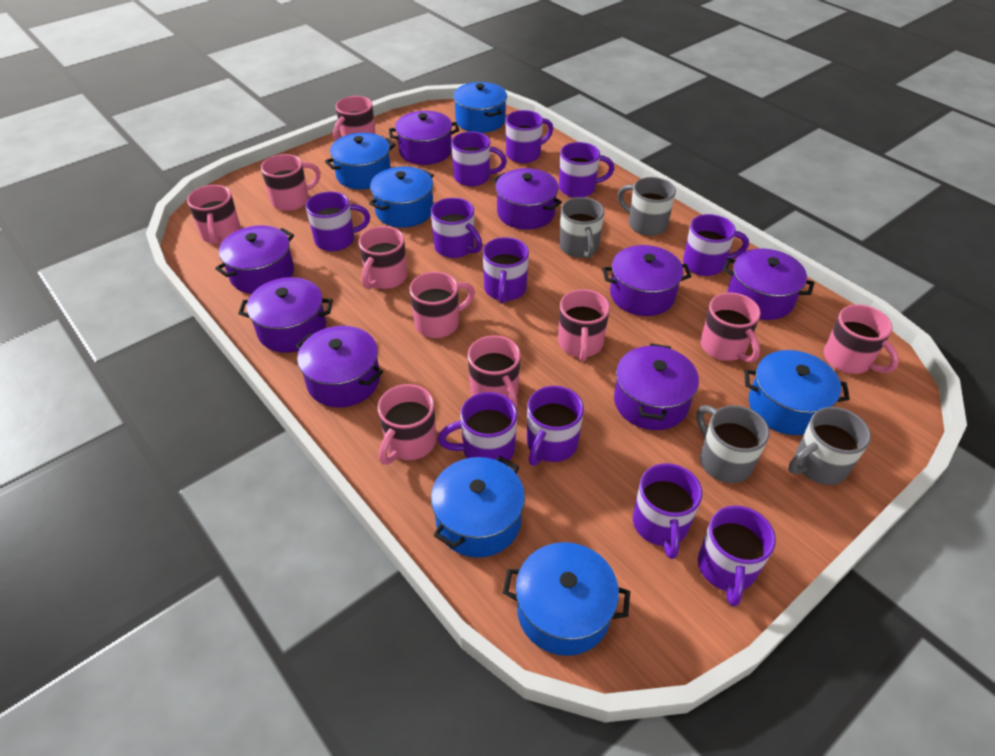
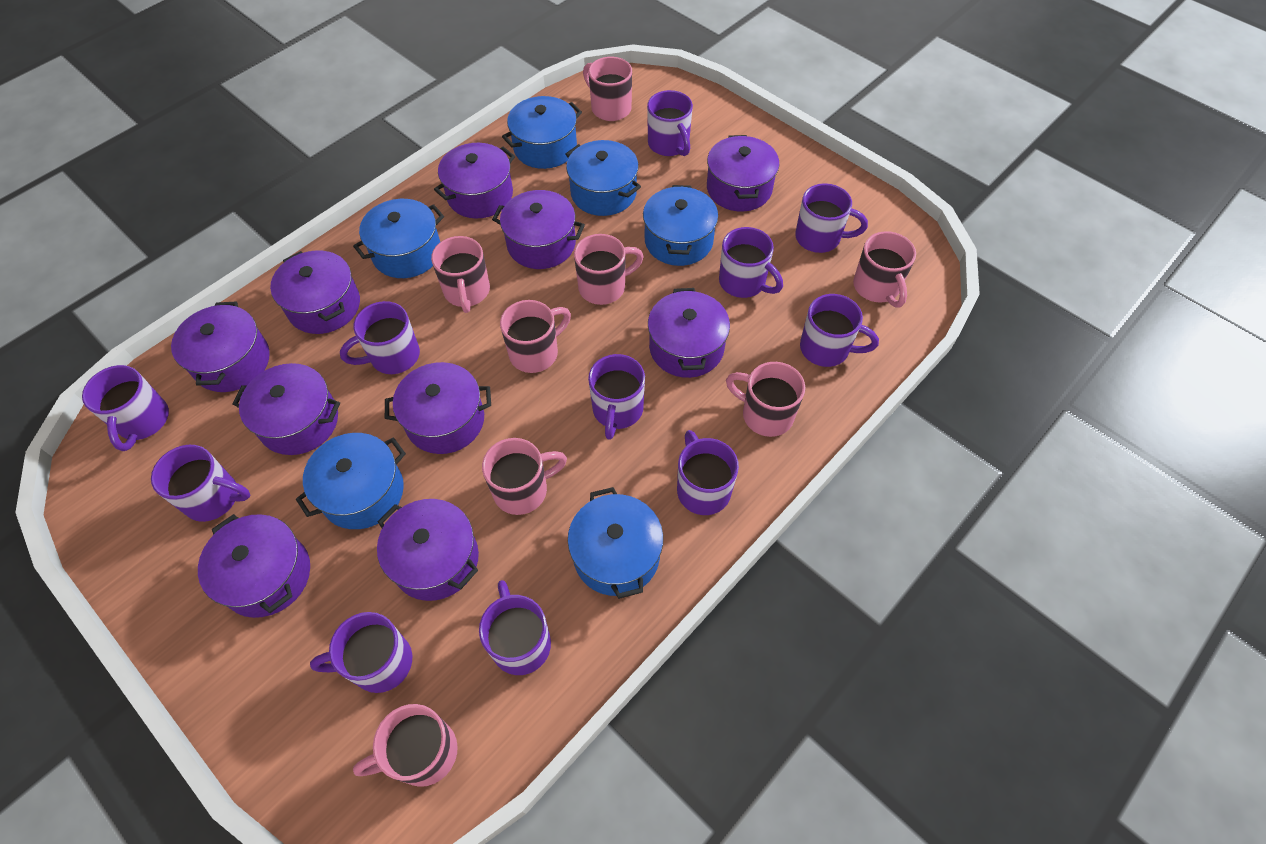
grey mug: [559,197,604,259] [617,177,676,236] [696,405,769,483] [788,407,871,485] = 4 -> none = 0
pink mug: [187,185,241,245] [261,154,321,211] [333,96,376,141] [359,226,407,290] [378,384,436,465] [409,272,475,338] [467,335,521,408] [558,289,610,362] [700,292,761,363] [824,304,899,374] = 10 -> [353,704,458,787] [431,236,490,313] [482,438,567,515] [500,300,571,373] [574,234,644,305] [583,57,632,121] [726,362,805,437] [853,231,916,308] = 8
purple pot: [215,225,294,294] [238,277,333,353] [296,326,383,408] [389,111,459,165] [493,168,562,230] [602,245,692,316] [614,343,699,430] [723,248,814,320] = 8 -> [171,302,270,392] [198,514,310,618] [232,363,340,455] [270,250,360,334] [377,499,479,601] [385,362,491,454] [434,143,515,218] [492,190,585,269] [648,288,730,378] [707,135,779,212] = 10

